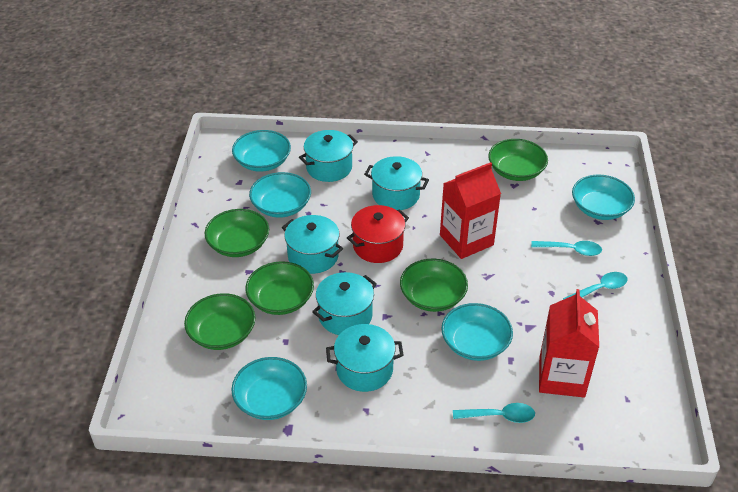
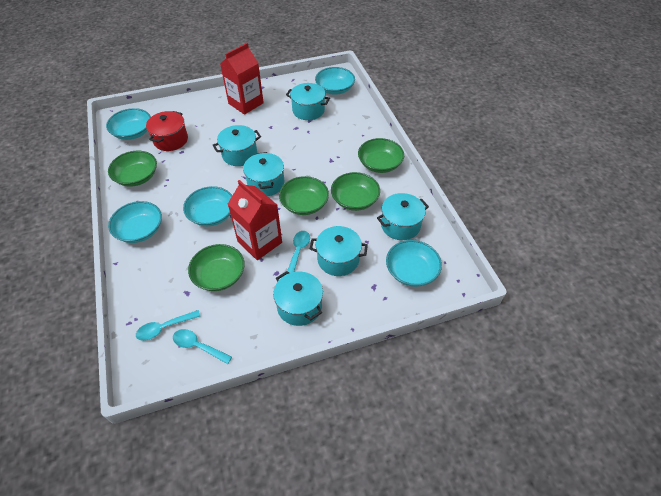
turquoise pot: [282,215,343,274] [299,130,358,182] [312,272,377,335] [326,324,404,392] [364,156,429,210] = 5 -> [213,125,261,166] [243,152,284,196] [273,271,323,326] [286,83,330,120] [310,226,368,276] [377,193,429,240] = 6

